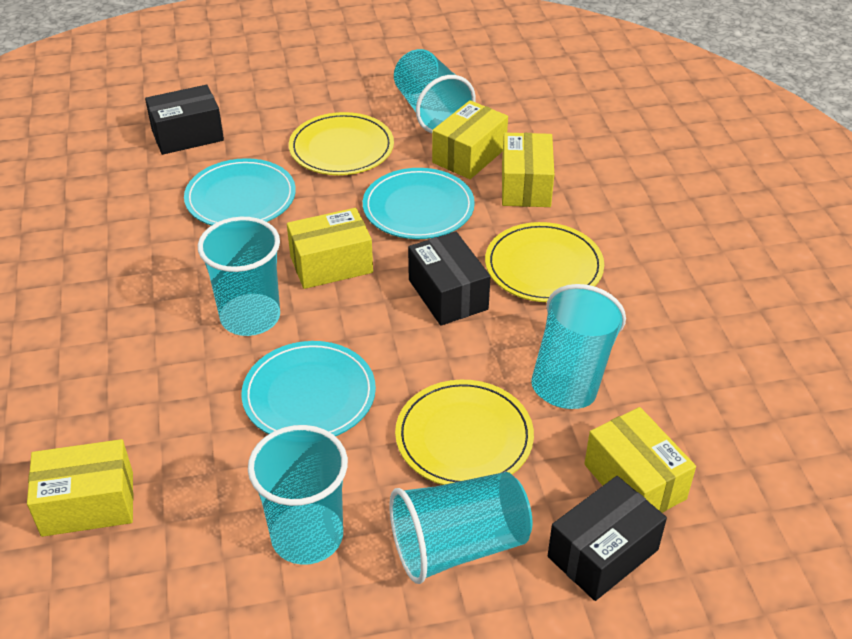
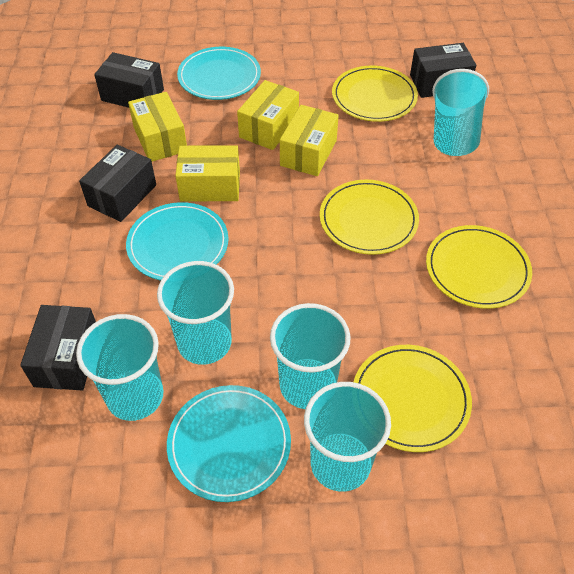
black box: [145,85,224,155] [408,231,490,326] [548,476,667,601] = 3 -> [20,305,96,390] [79,145,156,222] [94,52,164,108] [410,43,476,98] = 4
yellow box: [27,439,133,537] [287,208,373,289] [432,100,508,179] [502,132,554,207] [584,407,696,513] = 5 -> [128,92,187,162] [175,145,240,202] [237,80,299,150] [280,105,339,176] = 4
yellow plate: [289,112,394,175] [395,380,534,485] [485,222,604,302] = 3 -> [320,179,419,255] [332,65,418,122] [354,345,472,452] [426,225,532,309] = 4

